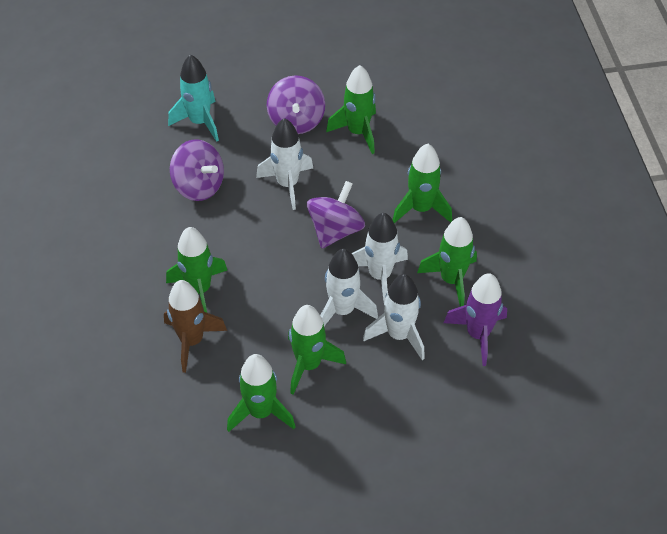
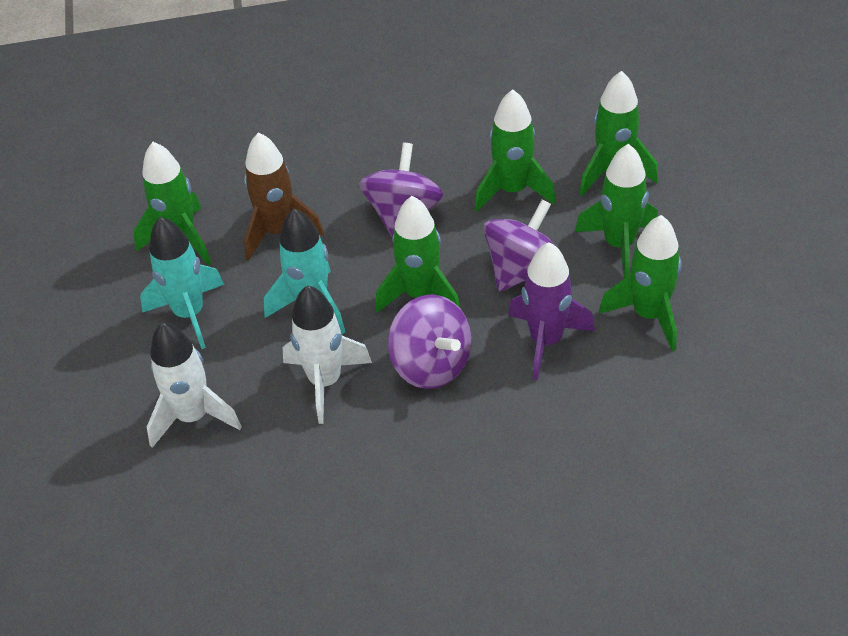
turquoise rocket: [168,54,219,142] = 1 -> [140,217,224,349] [264,209,345,334] = 2
white rocket: [256,118,313,210] [320,249,378,326] [352,213,408,305] [363,274,425,360] = 4 -> [147,322,242,448] [283,285,372,424] = 2

